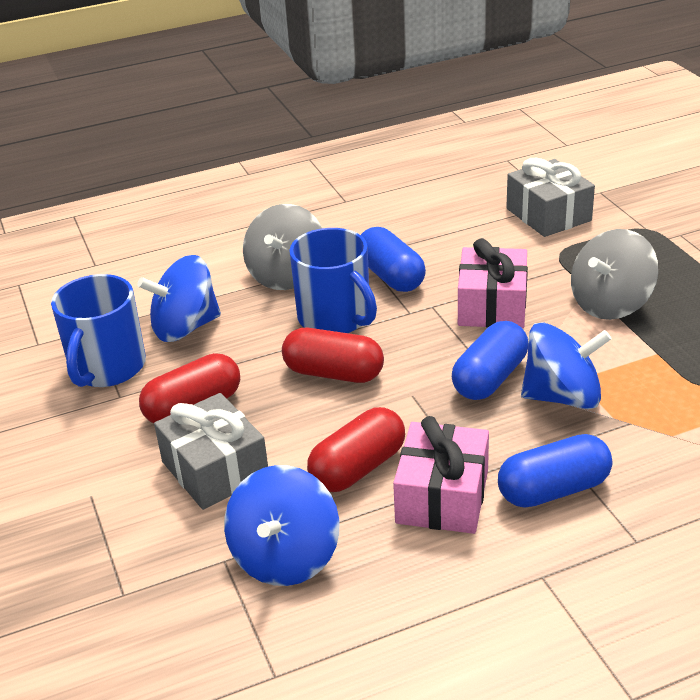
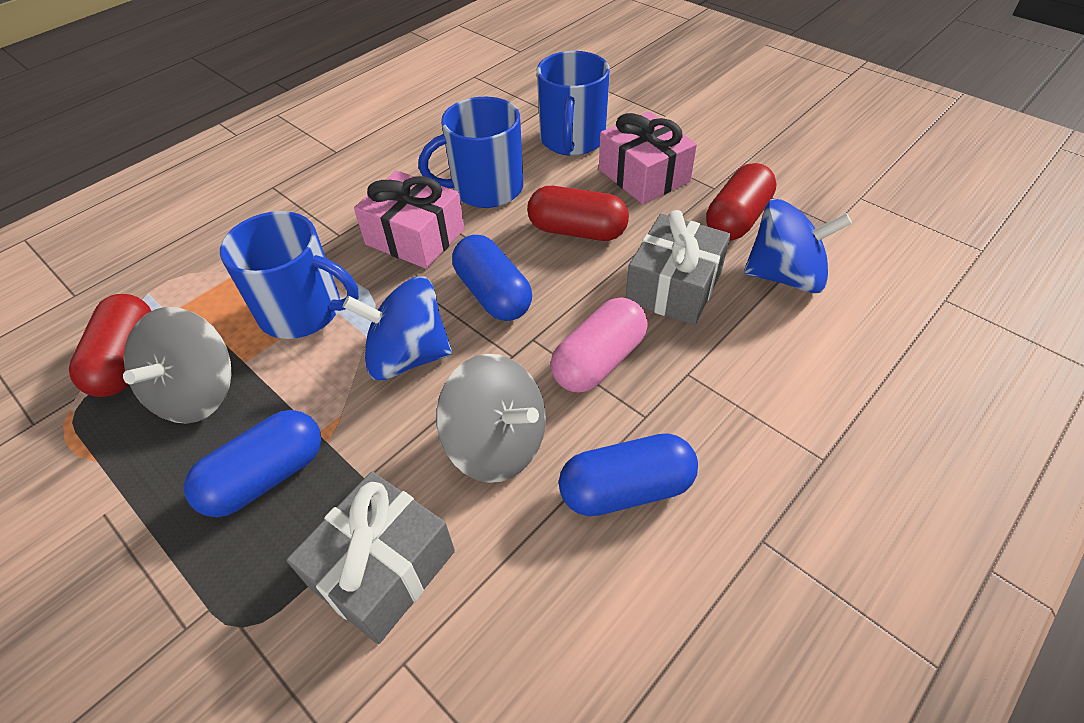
blue mug: [51,274,146,387] [289,228,377,333] = 2 -> [220,211,359,339] [419,97,523,208] [537,51,610,156] = 3
blue spinning top: [137,255,221,342] [224,465,339,586] [521,323,612,409] = 3 -> [343,276,452,380] [744,199,852,294] = 2
pink capsule: none = 0 -> [551,297,648,393] = 1

